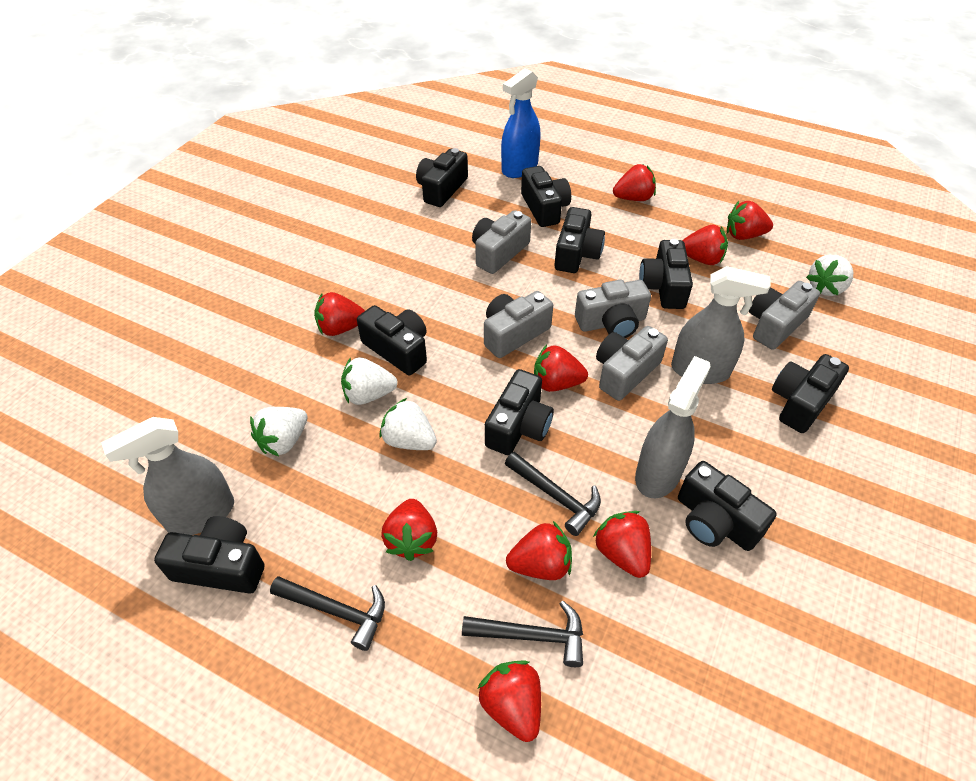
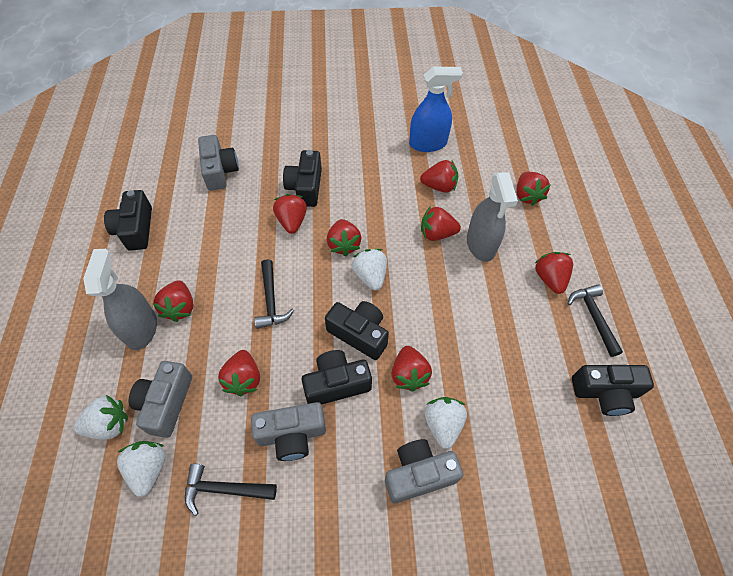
black camera: [154,516,265,594] [357,305,427,375] [416,148,468,207] [485,369,554,455] [521,166,571,227] [554,207,605,273] [639,239,693,309] [678,461,777,551] [772,354,849,433] = 9 -> [104,190,152,251] [283,150,322,207] [302,350,372,405] [325,301,389,360] [572,365,654,416] = 5
grey camera: [472,210,531,274] [484,291,553,358] [575,280,651,338] [596,326,668,401] [749,281,820,350] = 5 -> [129,361,192,438] [198,135,239,191] [251,402,326,461] [385,439,463,503] = 4
grey spray bottle: [101,417,234,535] [635,356,711,498] [671,266,771,384] = 3 -> [83,249,157,350] [467,172,518,262] = 2

